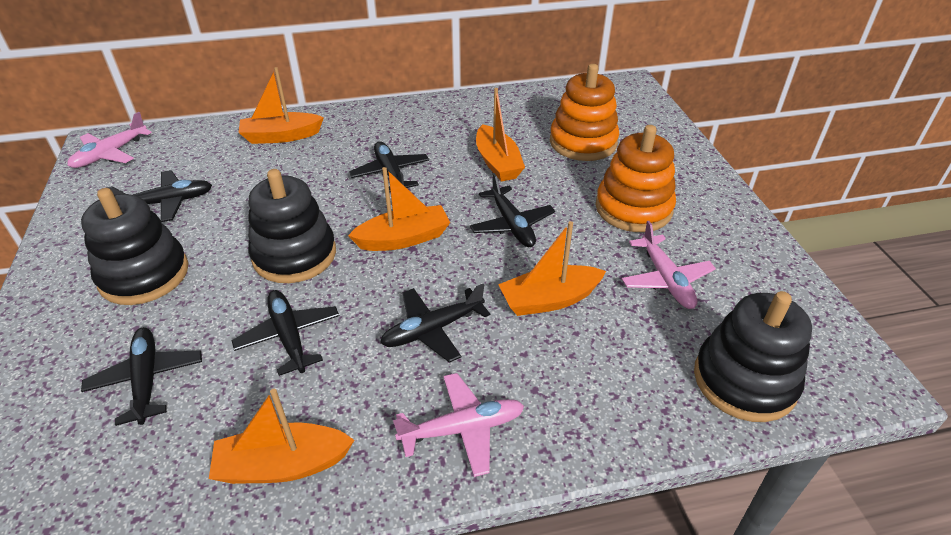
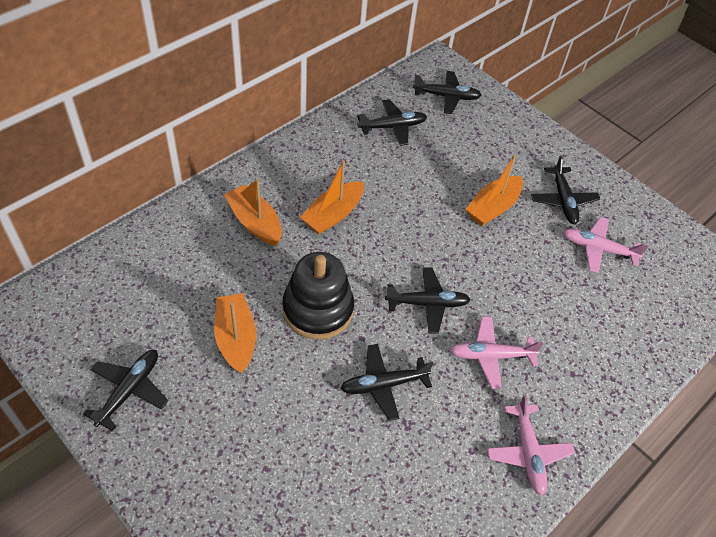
black stacking toy: [81,188,188,305] [248,169,336,283] [694,291,812,422] = 3 -> [282,252,354,340] = 1
orange boat: [209,389,354,484] [239,67,324,144] [348,167,450,251] [476,88,525,182] [498,221,606,316] = 5 -> [214,294,256,374] [224,179,282,246] [300,160,364,234] [465,154,523,226] = 4
orange stacking toy: [550,64,619,161] [595,125,676,232] = 2 -> none = 0

